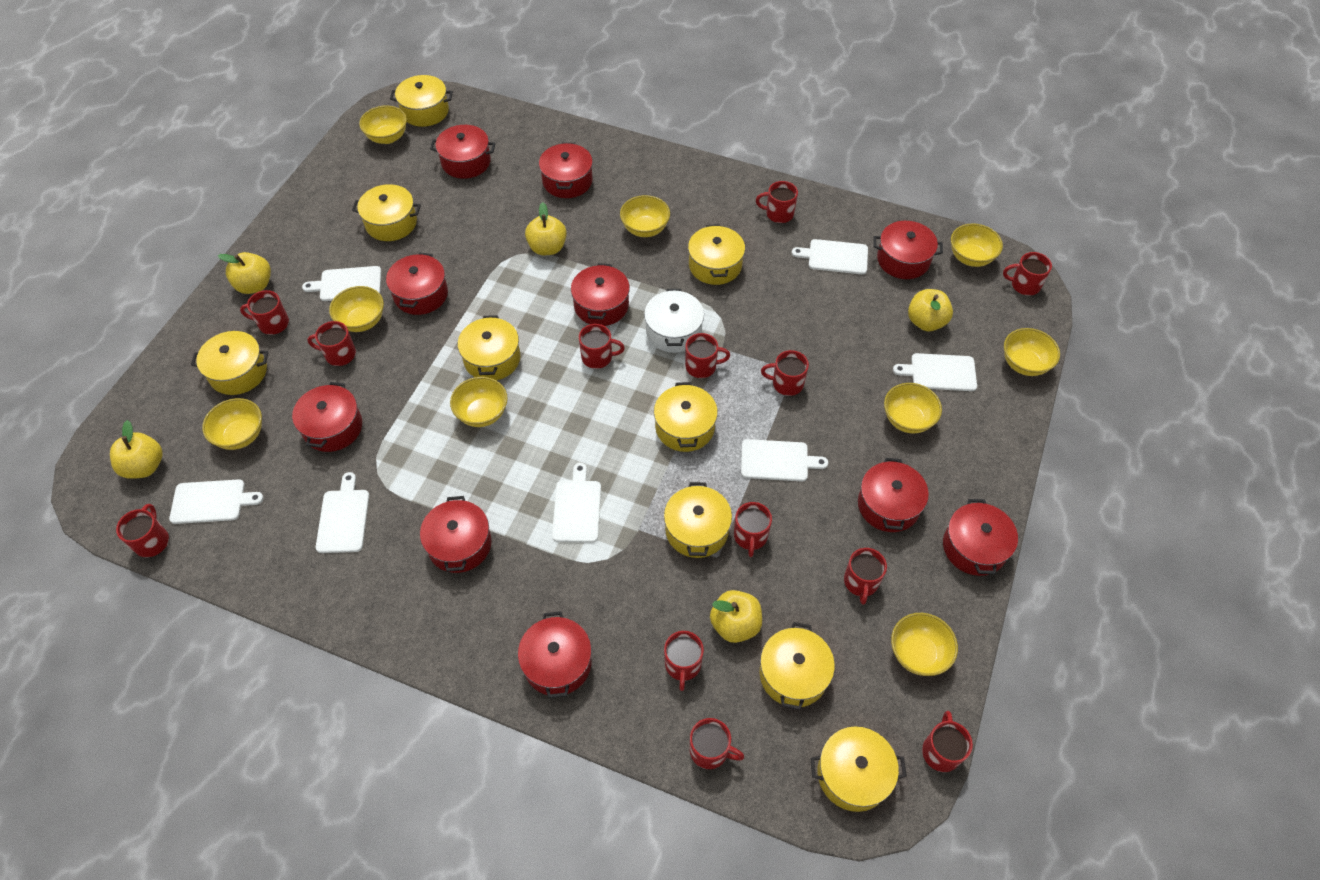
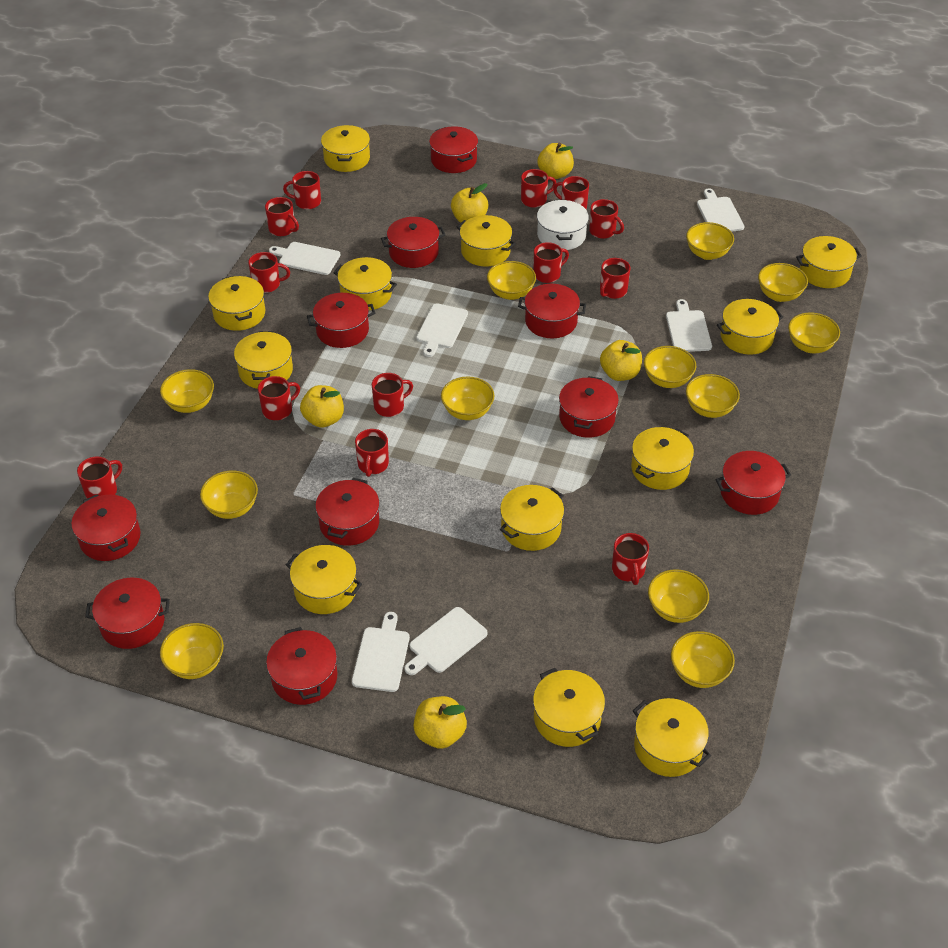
white cutting board: [169,479,264,524] [302,266,381,301] [316,472,369,553] [552,463,601,543] [741,439,828,481] [792,239,868,274] [893,353,977,391] = 7 -> [269,242,340,275] [352,612,410,692] [404,607,487,675] [416,303,468,357] [666,299,712,352] [697,188,745,232] = 6
yellow bowl: [202,398,262,450] [329,286,384,332] [359,105,407,144] [450,377,507,427] [620,195,670,237] [884,383,942,434] [891,613,958,676] [951,223,1003,267] [1004,328,1060,376] = 9 -> [160,369,214,413] [160,623,224,679] [200,470,258,519] [441,377,495,420] [487,261,536,300] [644,346,696,388] [648,569,709,623] [671,631,735,688] [686,222,734,260] [686,374,740,418] [758,263,808,302] [788,313,840,353] = 12
yellow pot: [191,331,269,395] [352,184,421,241] [390,75,453,127] [458,315,520,380] [654,382,718,452] [664,482,732,558] [688,224,745,285] [760,622,835,710] [810,727,907,812] = 9 -> [208,276,265,331] [234,331,293,389] [286,545,362,614] [321,125,370,172] [333,257,397,310] [457,215,516,267] [500,485,564,551] [533,668,605,747] [631,427,694,490] [633,698,711,777] [717,299,783,355] [796,236,862,288] = 12

